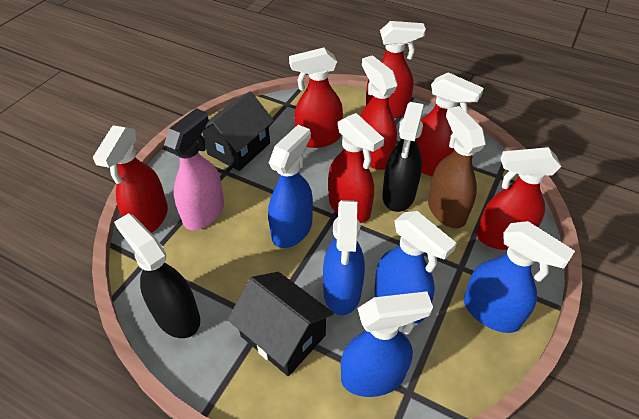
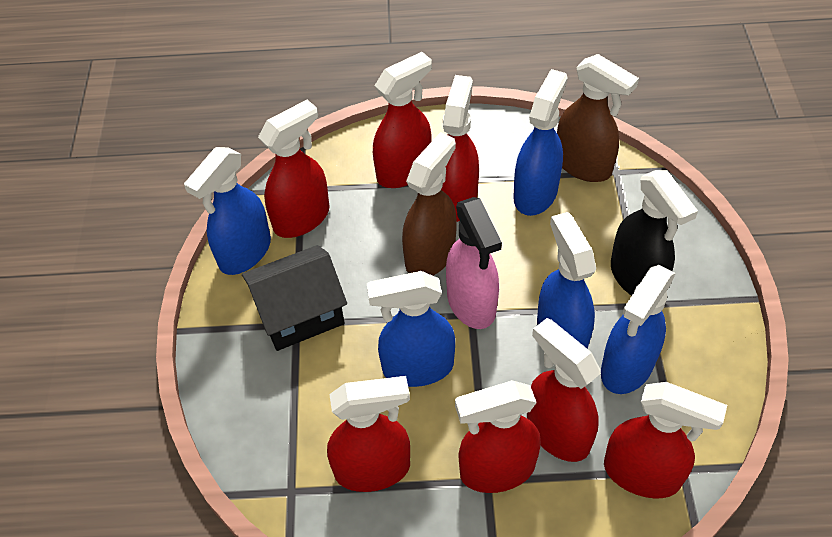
black house: [202,91,274,171] [228,272,334,376] = 2 -> [242,245,347,351] = 1
black spray bottle: [114,213,200,338] [382,102,424,212] = 2 -> [611,170,698,296] = 1
brown spray bottle: [428,106,486,229] = 1 -> [402,132,457,276] [557,54,639,182] = 2

